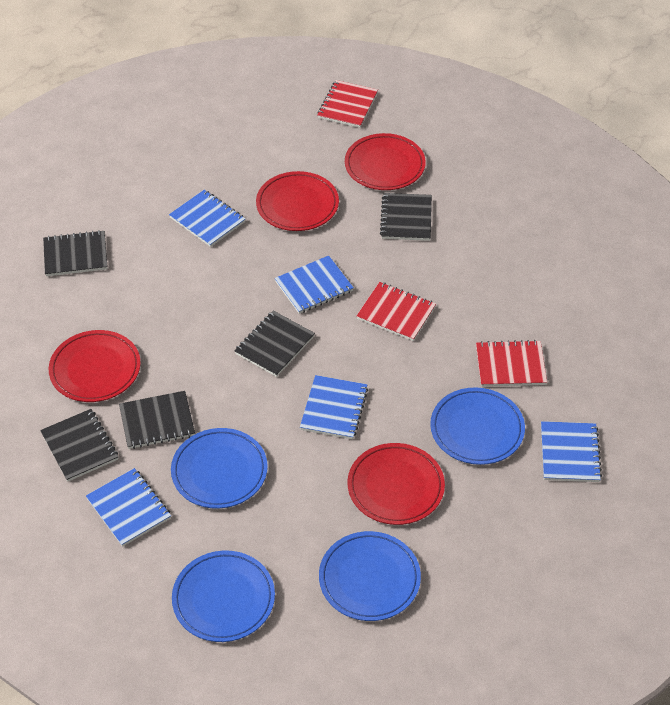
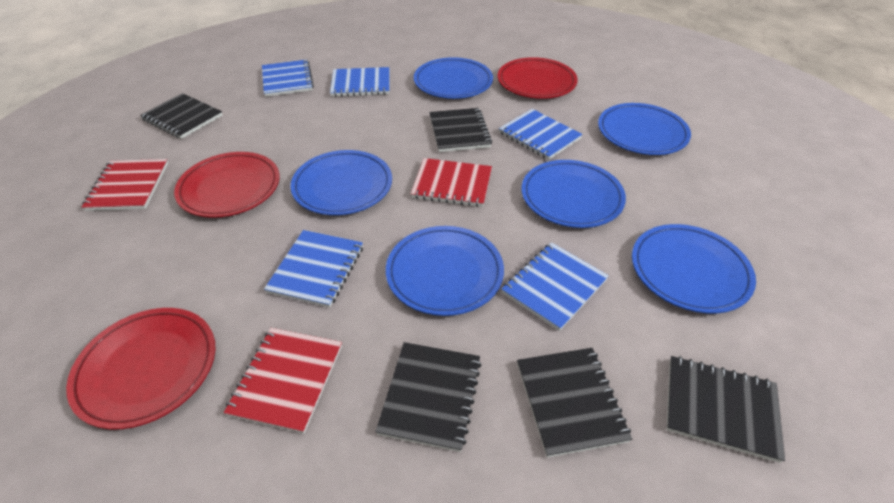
blue plate: [171,428,268,509] [172,550,275,642] [319,531,421,621] [430,387,525,465] = 4 -> [290,150,392,215] [386,226,504,316] [414,57,493,99] [521,160,626,228] [598,103,691,155] [632,224,756,313] = 6
red plate: [49,330,141,402] [256,171,339,231] [345,133,426,190] [348,443,445,525] = 4 -> [66,308,216,429] [174,152,280,218] [497,57,578,99] = 3

